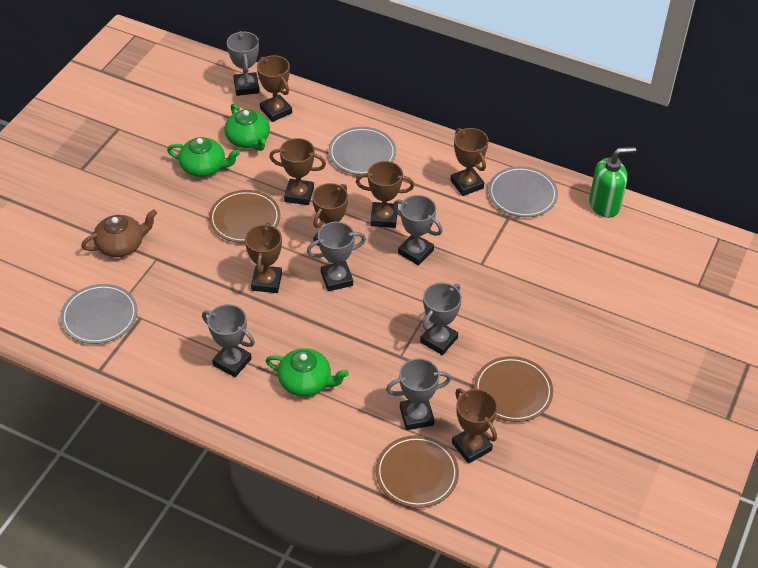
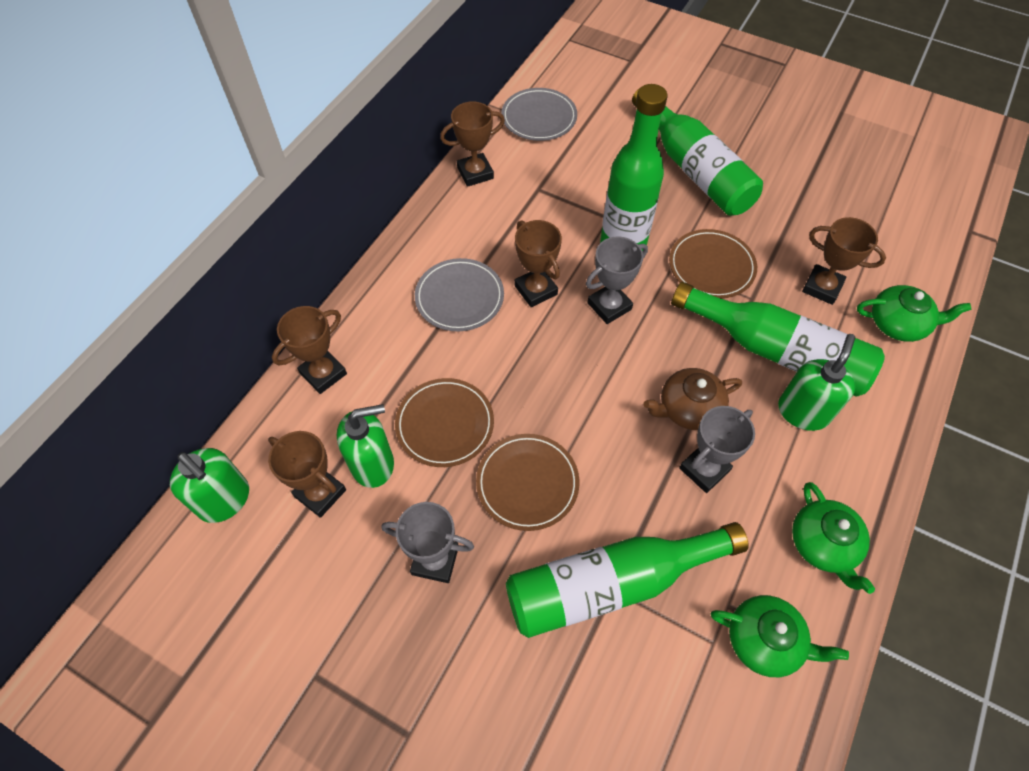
brown trophy: [245,222,282,293] [257,55,292,122] [269,138,326,205] [312,183,348,246] [356,161,414,228] [450,128,489,196] [452,388,498,464] = 7 -> [268,431,346,518] [272,306,347,394] [440,101,505,187] [515,220,562,307] [802,217,886,305] = 5
green bottle: none = 0 -> [506,522,749,638] [600,84,667,251] [632,88,763,216] [671,282,885,397] = 4
green soap dispenser: [589,147,636,218] = 1 -> [170,448,249,523] [337,404,394,488] [778,334,855,431] = 3
grey plate: [60,284,138,344] [328,127,396,175] [488,166,558,217] = 3 -> [415,258,504,332] [501,88,577,141] = 2
grey trophy: [202,304,255,377] [227,31,260,96] [307,222,366,291] [386,358,451,430] [393,195,443,266] [420,282,462,355] = 6 -> [382,502,474,583] [586,236,648,324] [679,406,755,493] = 3

